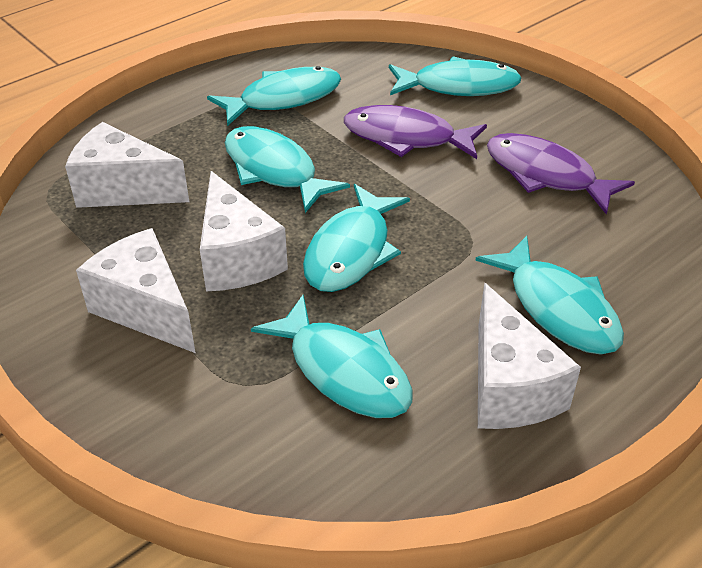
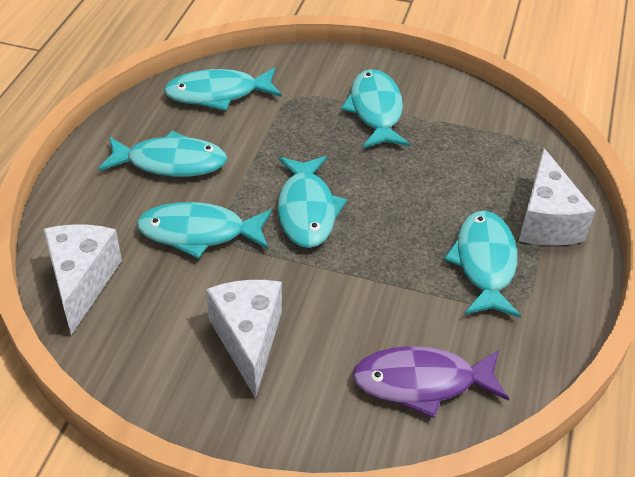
purple fish: [344,105,487,159] [487,133,635,215] = 2 -> [352,346,509,418] = 1
white cheese: [65,122,189,208] [76,228,196,353] [200,171,288,291] [478,283,581,429] = 4 -> [44,224,122,335] [206,280,282,399] [519,148,596,246] = 3

